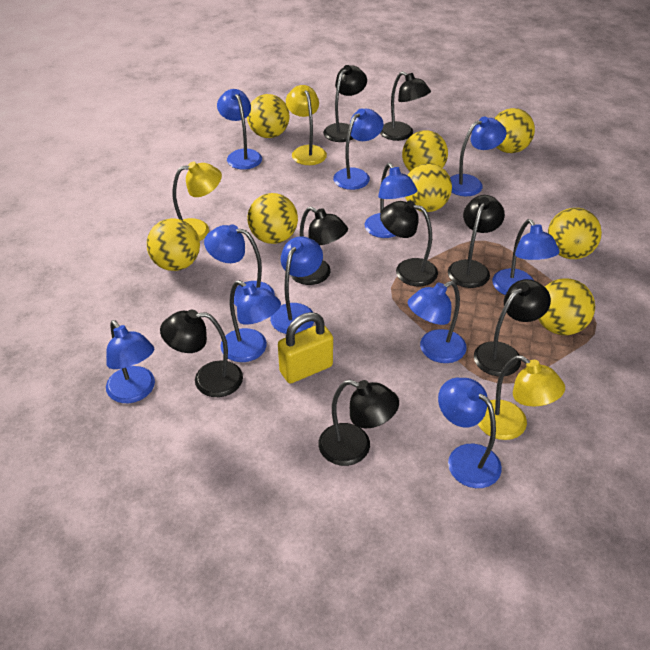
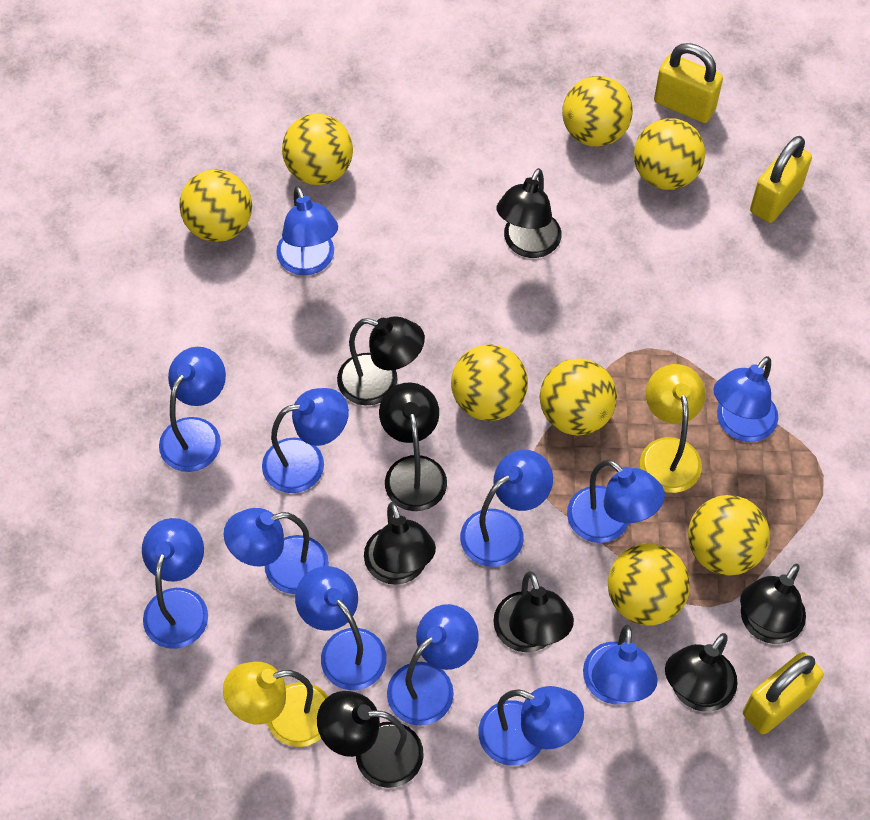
blue lamp: [106,320,155,403] [204,224,275,306] [217,89,262,170] [221,280,281,362] [270,236,323,334] [333,108,384,190] [365,163,418,238] [408,281,467,363] [438,378,502,488] [450,116,507,196] [492,219,560,295] = 11 -> [142,518,208,649] [159,347,226,472] [223,508,329,594] [262,388,349,493] [276,186,338,275] [295,566,387,690] [387,604,479,726] [460,450,553,567] [479,686,584,766] [567,460,665,543] [583,625,658,705] [714,356,778,442] = 12
yellow lamp: [173,161,222,241] [286,85,327,165] [478,355,565,440] = 3 -> [223,662,328,747] [640,364,706,493] = 2
yellow padlock: [278,312,333,383] = 1 -> [654,43,723,123] [743,652,824,734] [750,136,812,223] = 3

